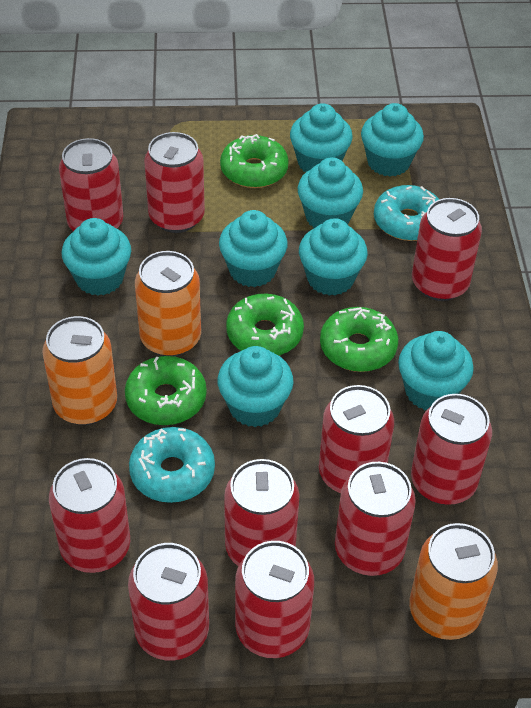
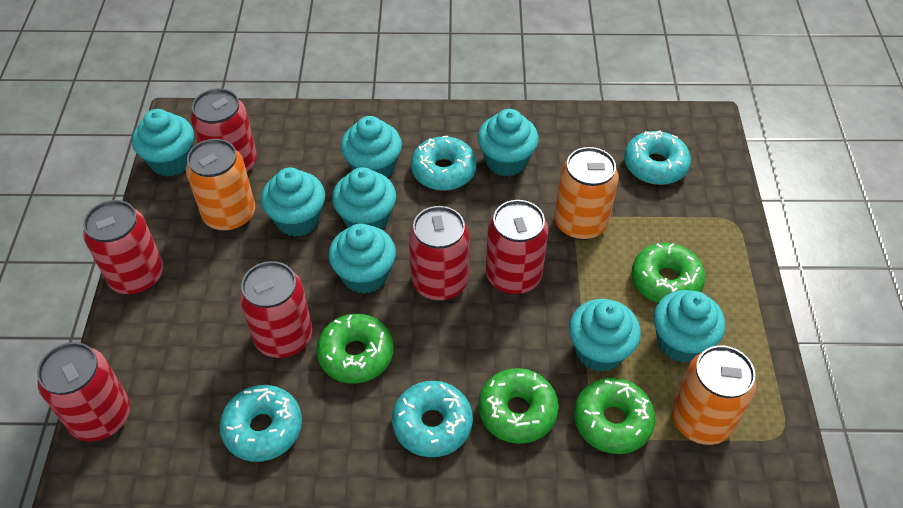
red can: [49,458,130,573] [59,138,123,231] [128,543,209,661] [144,132,205,233] [224,459,300,566] [235,541,314,658] [319,385,394,493] [335,462,416,576] [411,394,492,505] [412,198,482,301] = 10 -> [37,342,130,441] [83,200,163,295] [191,88,257,173] [239,261,312,358] [409,206,470,301] [486,200,548,294] = 6
turquoise donut: [129,427,215,503] [374,185,439,241] = 2 -> [219,385,302,462] [392,381,473,457] [411,136,477,191] [624,130,691,185] = 4

